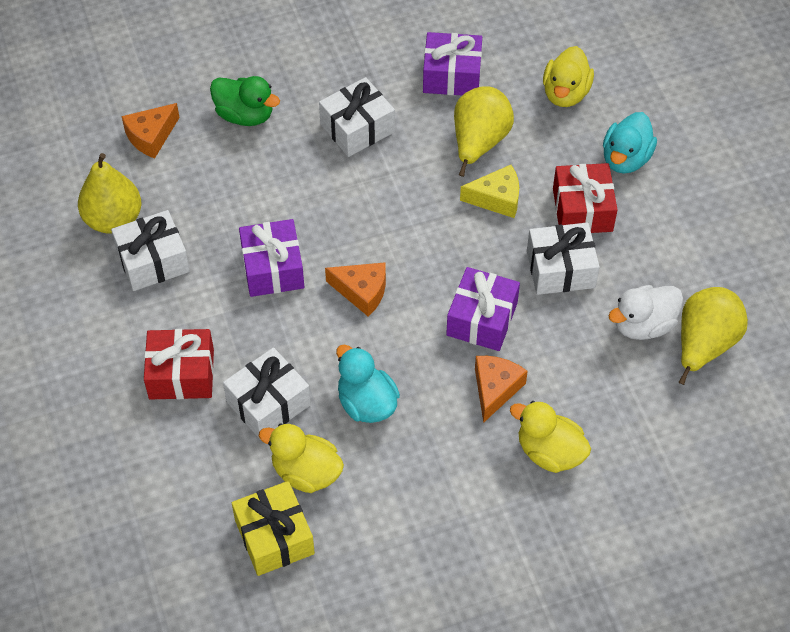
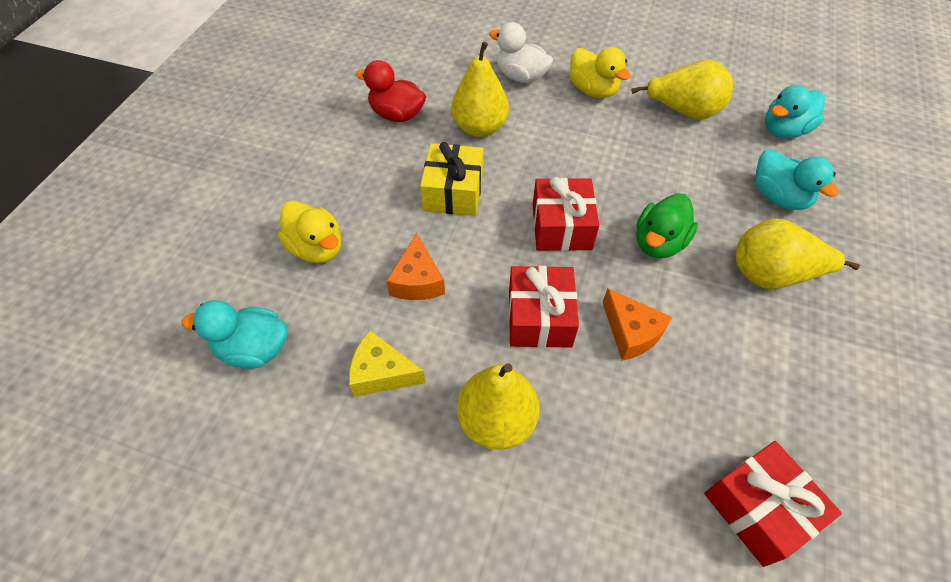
orange cheese: [121,103,180,158] [325,262,386,317] [475,356,528,423] = 3 -> [386,233,445,300] [602,288,672,361] = 2
purple gift: [239,219,304,297] [423,32,482,95] [446,267,520,351] = 3 -> none = 0
red duck: none = 0 -> [356,60,426,122] = 1
red gift: [144,329,214,399] [553,163,618,233] = 2 -> [509,266,579,348] [533,177,599,251] [704,441,842,567] = 3
turquoise duck: [336,344,400,423] [603,112,657,174] = 2 -> [182,300,287,369] [756,149,839,210] [765,85,825,138] = 3
white gift: [111,210,190,291] [223,347,311,439] [319,77,395,157] [527,222,600,295] = 4 -> none = 0
yellow duck: [259,423,344,493] [510,401,591,473] [543,46,594,107] = 3 -> [278,201,341,263] [569,47,630,98] = 2
yellow pear: [78,153,141,234] [454,86,514,177] [678,287,748,385] = 3 -> [451,42,509,137] [457,363,540,450] [631,60,733,120] [736,219,860,289] = 4

